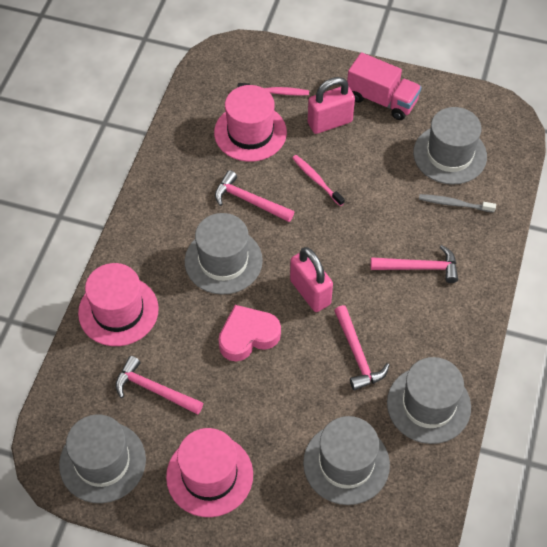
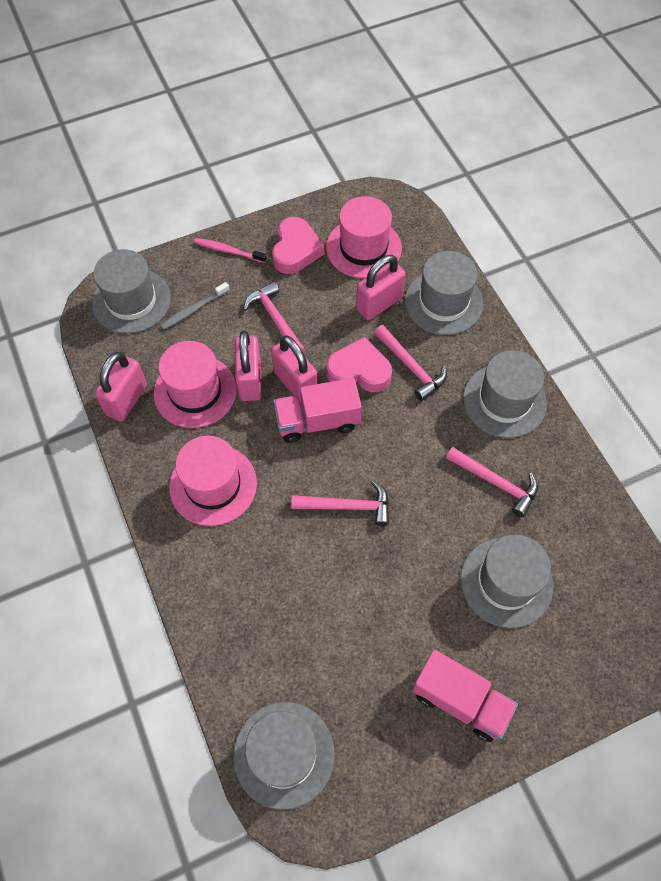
pink heart: [218,305,281,361] = 1 -> [272,217,324,274] [327,337,392,392] = 2
pink padlock: [290,247,333,312] [308,77,355,134] = 2 -> [95,352,147,422] [235,331,262,401] [271,335,317,403] [356,255,406,320] = 4
pink toothbrush: [238,83,309,96] [292,155,345,206] = 2 -> [194,238,267,263] = 1
pink truck: [347,52,422,120] = 1 -> [273,378,362,443] [412,649,518,742] = 2

